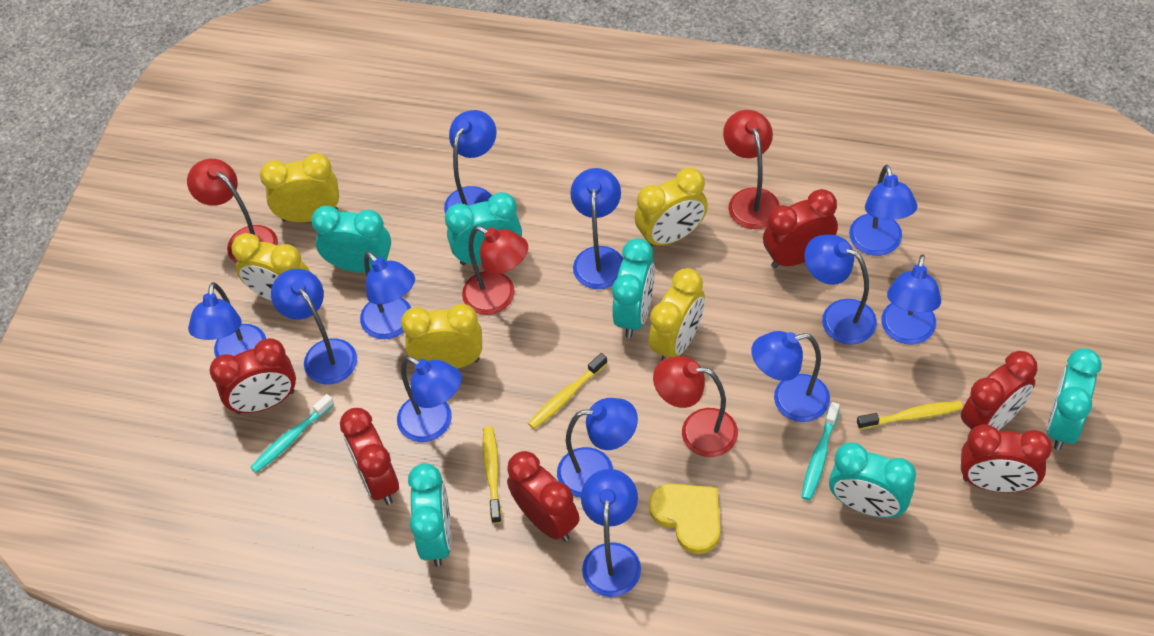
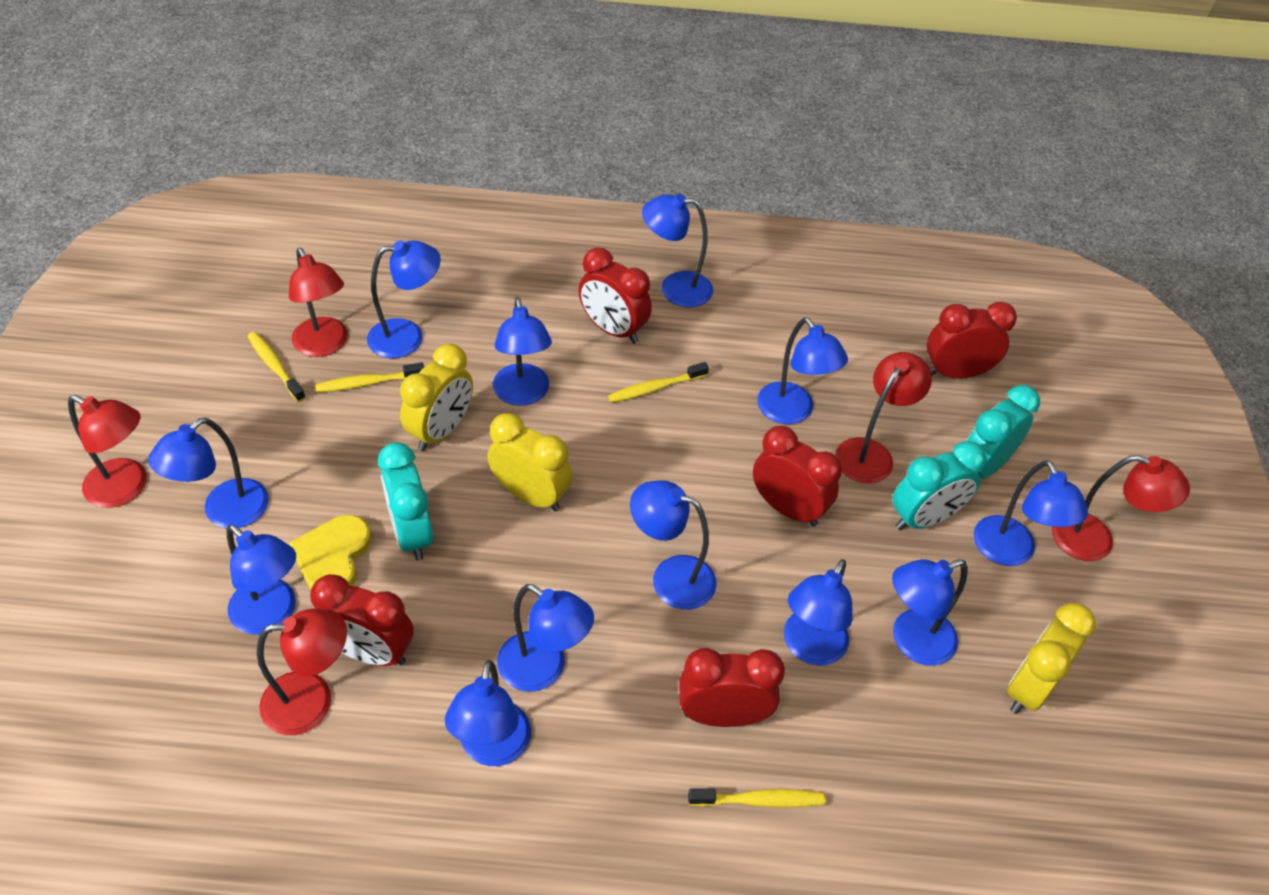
red clock: [209,338,296,414] [340,408,399,505] [507,451,580,542] [763,189,838,268] [961,351,1037,435] [961,424,1052,492] = 6 -> [310,574,413,666] [579,248,652,344] [679,648,785,727] [753,426,842,527] [927,302,1017,379] = 5
red lamp: [187,159,278,263] [462,226,528,315] [653,356,738,457] [723,110,780,229] = 4 -> [68,395,147,508] [257,609,347,735] [289,248,348,357] [835,352,932,484] [1052,455,1190,561] = 5
turquoise clock: [311,206,391,273] [408,463,452,567] [445,192,522,265] [612,238,655,338] [829,442,916,518] [1047,348,1102,450] = 6 -> [378,442,433,561] [893,441,987,530] [966,385,1040,479] = 3
turquoise toothbrush: [250,394,334,473] [801,402,840,500] = 2 -> none = 0
yellow clock: [231,233,310,301] [260,153,339,222] [401,304,482,369] [635,168,708,247] [648,268,705,361] = 5 -> [400,344,473,451] [487,413,572,511] [1007,603,1096,714] = 3
yellow toothbrush: [483,426,502,524] [528,353,608,429] [857,401,963,429] = 3 -> [247,332,306,402] [315,362,424,393] [608,362,709,403] [688,788,826,808] = 4

